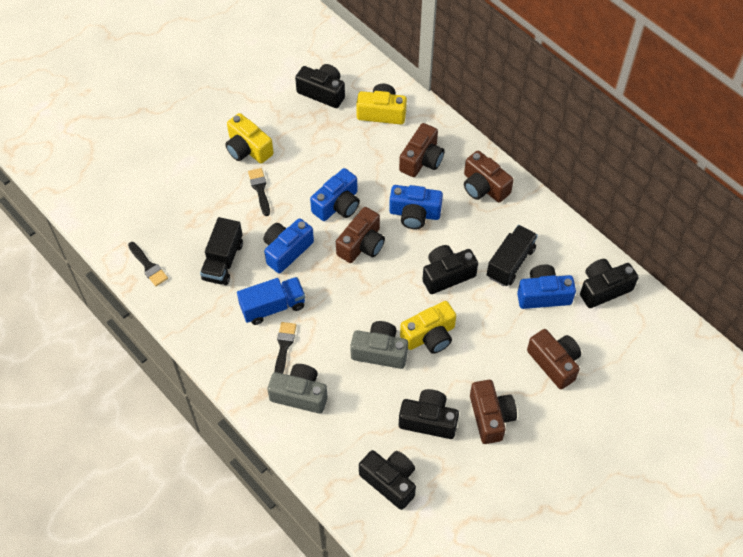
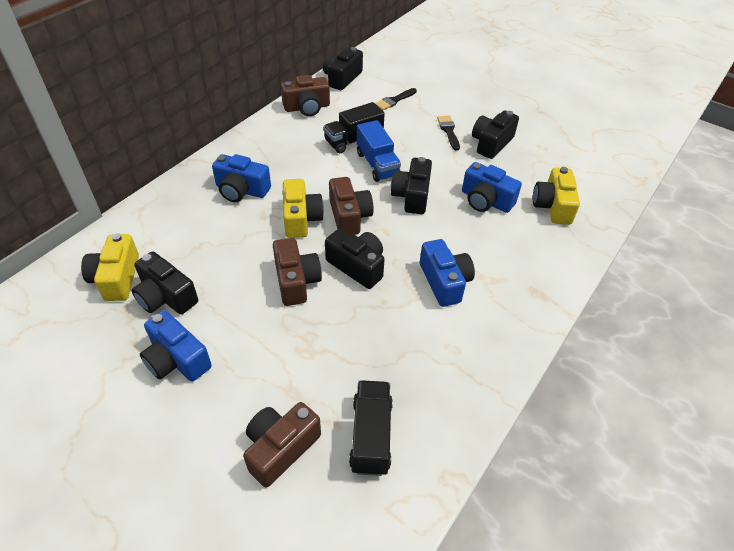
black brush: [128,242,168,286] [248,168,270,216] [274,322,296,374] = 3 -> [375,88,417,111] [437,116,460,150] = 2
brown camera: [336,207,385,263] [399,123,445,177] [464,151,514,203] [470,380,517,444] [527,329,581,389] = 5 -> [243,402,321,488] [273,238,322,306] [281,75,330,116] [329,177,374,235] = 4
grey camera: [267,364,328,414] [350,321,408,369] = 2 -> none = 0

